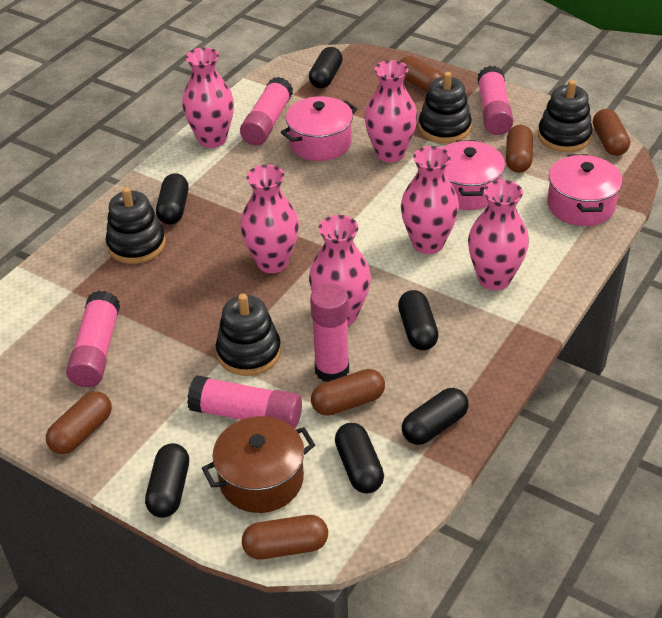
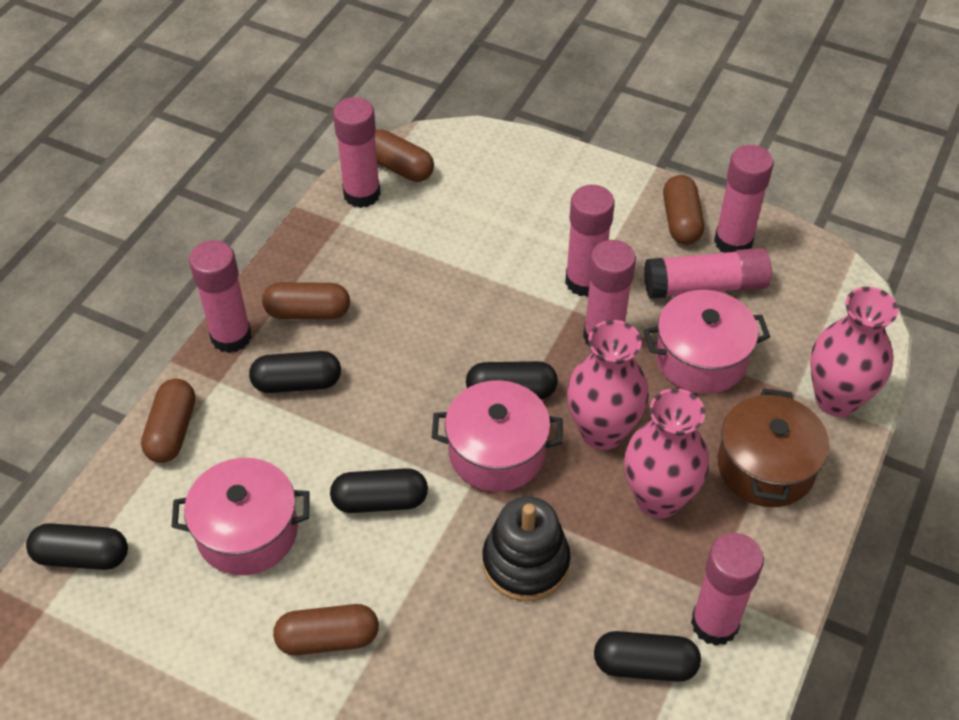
black capsule: [145,443,189,518] [156,173,189,225] [309,47,343,88] [335,423,384,493] [398,290,439,350] [402,388,468,445] = 6 -> [26,523,128,570] [249,351,341,393] [330,468,428,513] [466,361,558,399] [594,631,701,682] = 5
black stacking toy: [106,187,166,264] [216,293,281,376] [419,72,472,143] [538,80,593,152] = 4 -> [482,496,571,601] = 1
brown capsule: [46,391,112,454] [242,515,328,559] [311,369,385,416] [400,56,444,93] [506,125,533,173] [593,109,630,156] = 6 -> [141,379,195,463] [262,282,350,320] [273,604,379,655] [375,129,434,182] [663,175,704,245] = 5
pink glue stick: [66,291,120,387] [187,375,302,429] [240,77,293,146] [310,283,349,382] [477,66,513,135] = 5 -> [189,240,252,353] [333,97,381,208] [565,185,615,297] [583,240,636,347] [644,248,772,299] [691,533,764,646] [714,145,774,253] = 7
pink vase: [182,47,234,148] [240,165,299,273] [309,215,371,325] [364,60,417,162] [401,146,459,254] [468,180,529,290] = 6 -> [567,320,649,450] [624,388,709,518] [810,287,899,417] = 3

